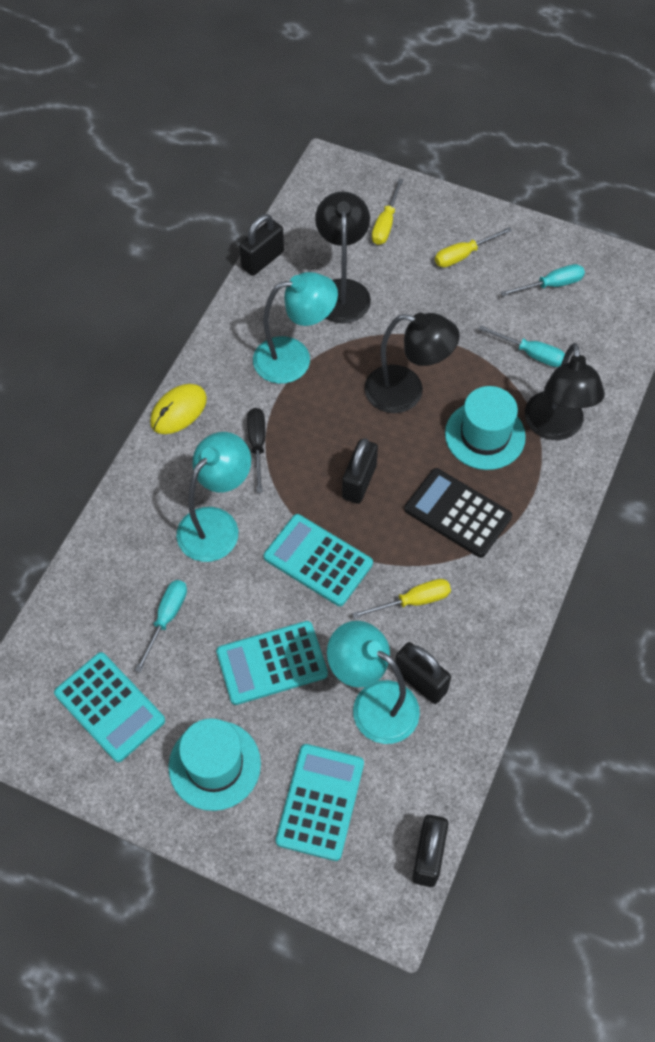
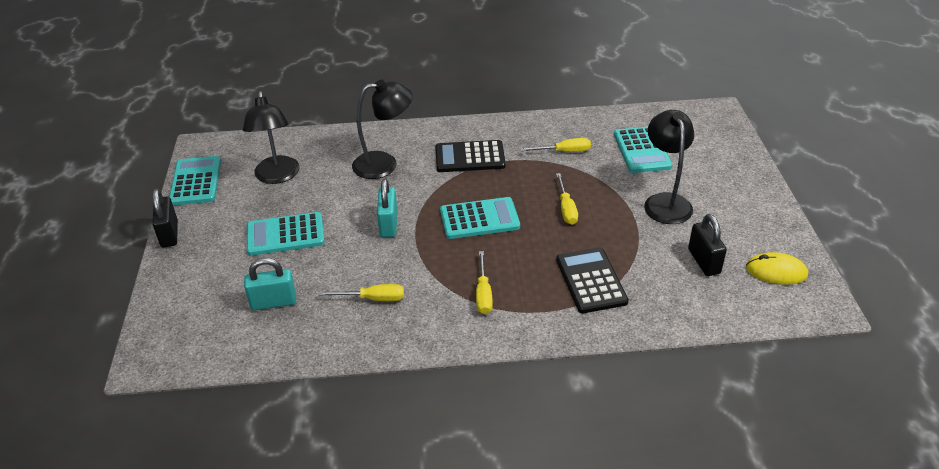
black calculator: [404,468,512,558] = 1 -> [435,140,506,172] [556,247,629,313] = 2
black padlock: [239,214,284,276] [342,438,378,504] [395,642,451,704] [412,815,448,887] = 4 -> [152,189,178,248] [688,214,727,276] = 2
black screwdriver: [247,408,265,493] = 1 -> none = 0
turquoise hat: [168,718,261,811] [445,386,526,470] = 2 -> none = 0
turquoise lamp: [177,432,251,562] [253,272,338,384] [327,621,420,744] = 3 -> none = 0
turquoise padlock: none = 0 -> [244,258,296,310] [377,179,398,237] = 2
turquoise screwdriver: [135,580,187,673] [479,325,565,367] [500,264,585,297] = 3 -> none = 0
yellow screwdriver: [352,579,451,619] [372,178,404,245] [435,227,512,268] = 3 -> [318,284,404,301] [476,251,493,314] [520,138,591,152] [556,173,578,225] = 4

